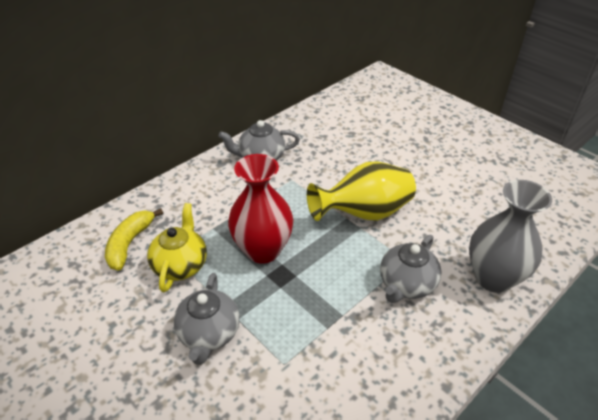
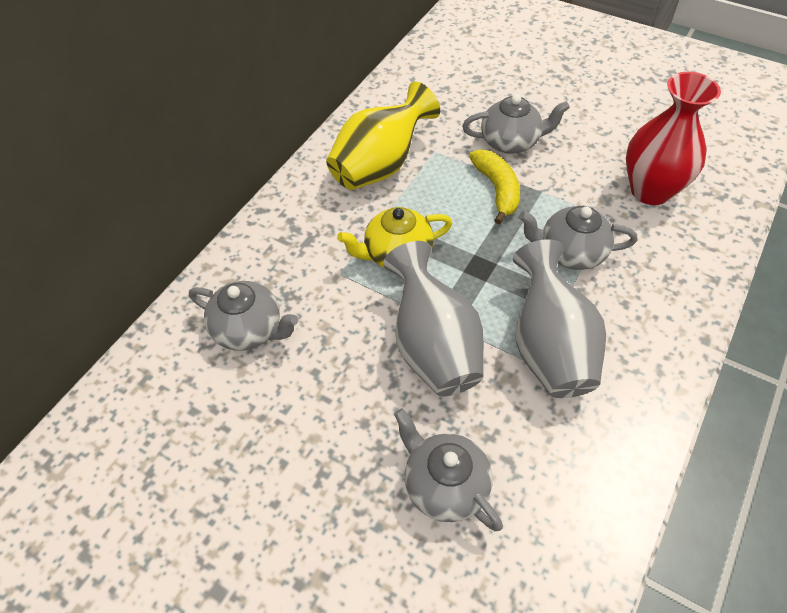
grey teapot: [173,273,240,365] [218,120,300,161] [380,235,442,303] = 3 -> [189,281,298,351] [394,408,503,531] [462,94,570,154] [519,206,638,270] = 4
grey vase: [469,180,552,293] = 1 -> [383,241,484,396] [513,239,606,398] = 2

